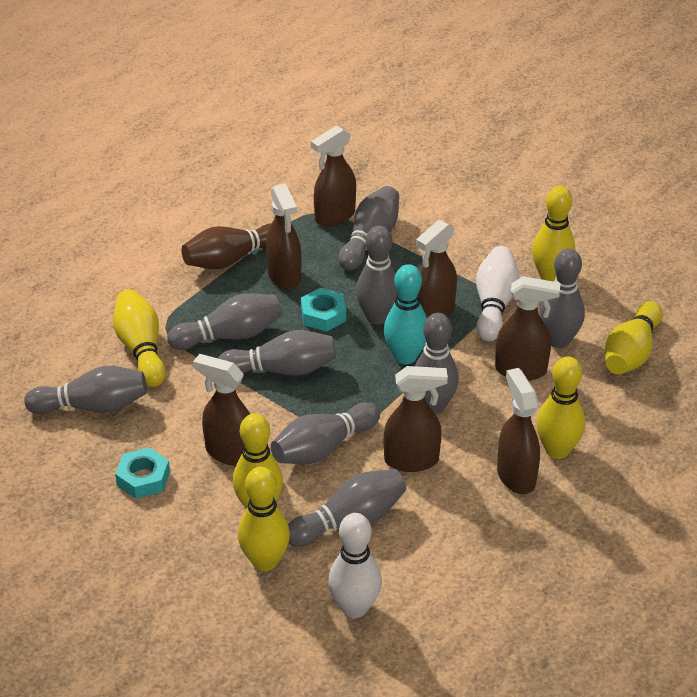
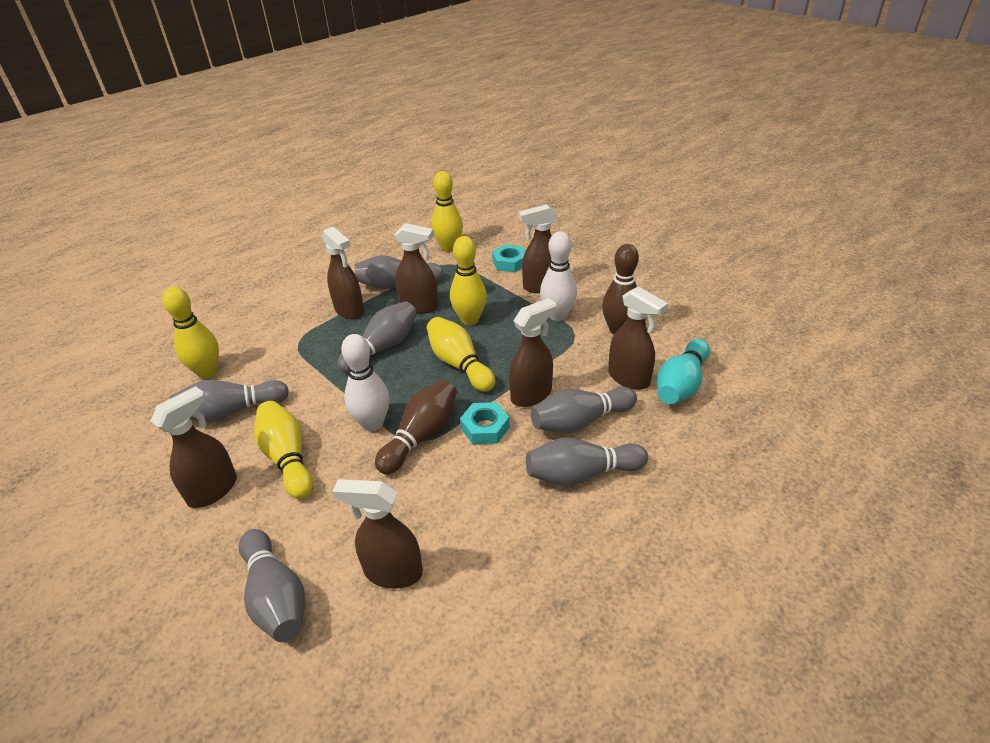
brown bowling pin: [182,223,272,269] = 1 -> [375,380,457,475] [602,244,639,334] = 2
grey bowling pin: [24,366,147,414] [167,293,282,350] [218,330,336,376] [271,402,380,464] [288,469,406,547] [338,186,399,270] [356,226,397,325] [415,313,459,414] [539,249,585,348] = 9 -> [170,380,289,422] [238,529,305,642] [337,301,417,373] [355,255,443,289] [526,437,648,486] [531,387,637,434] = 6
yellow bowling pin: [113,289,166,387] [233,413,283,509] [238,467,290,571] [532,186,575,282] [536,357,585,459] [605,301,663,374] = 6 -> [162,287,219,378] [254,401,314,499] [427,317,495,392] [431,171,463,252] [450,236,487,325] = 5

